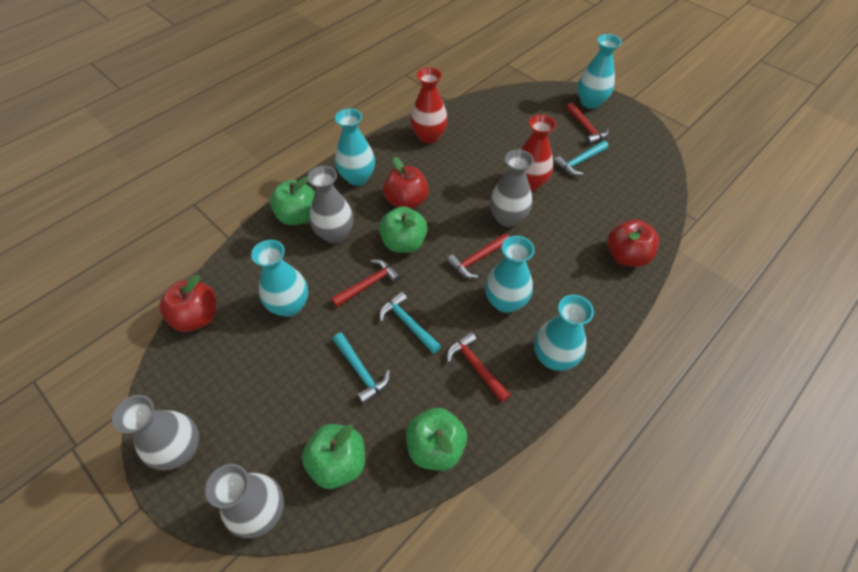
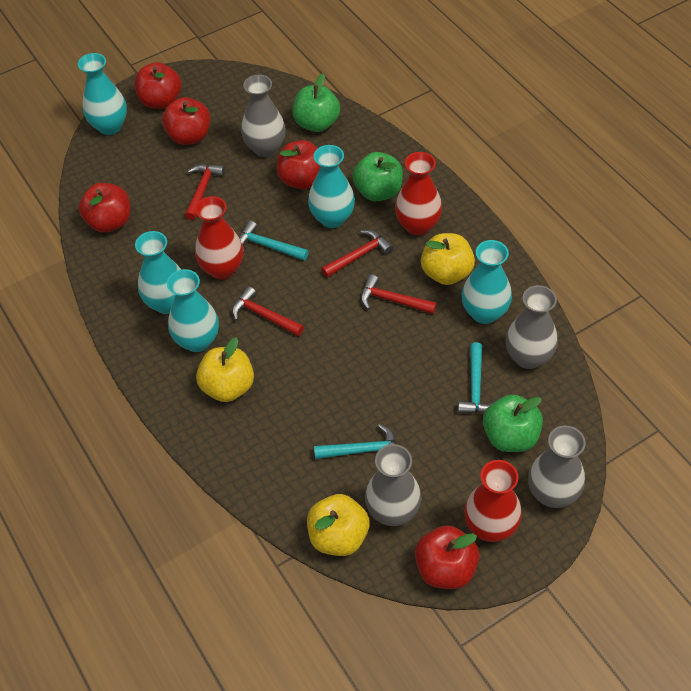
green apple: [270,176,315,225] [302,424,365,489] [379,206,427,253] [406,408,467,471] = 4 -> [293,74,340,132] [352,152,403,201] [483,394,543,452] = 3
red apple: [159,275,216,332] [383,157,429,209] [608,220,659,267] = 3 -> [78,183,130,233] [134,62,182,109] [162,97,211,145] [277,140,321,189] [415,525,479,589] = 5
red vase: [410,67,448,144] [520,114,556,192] = 2 -> [195,196,243,280] [395,152,442,236] [464,460,522,542] = 3
yellow apple: none = 0 -> [196,337,254,402] [307,494,370,556] [421,233,475,285] = 3

